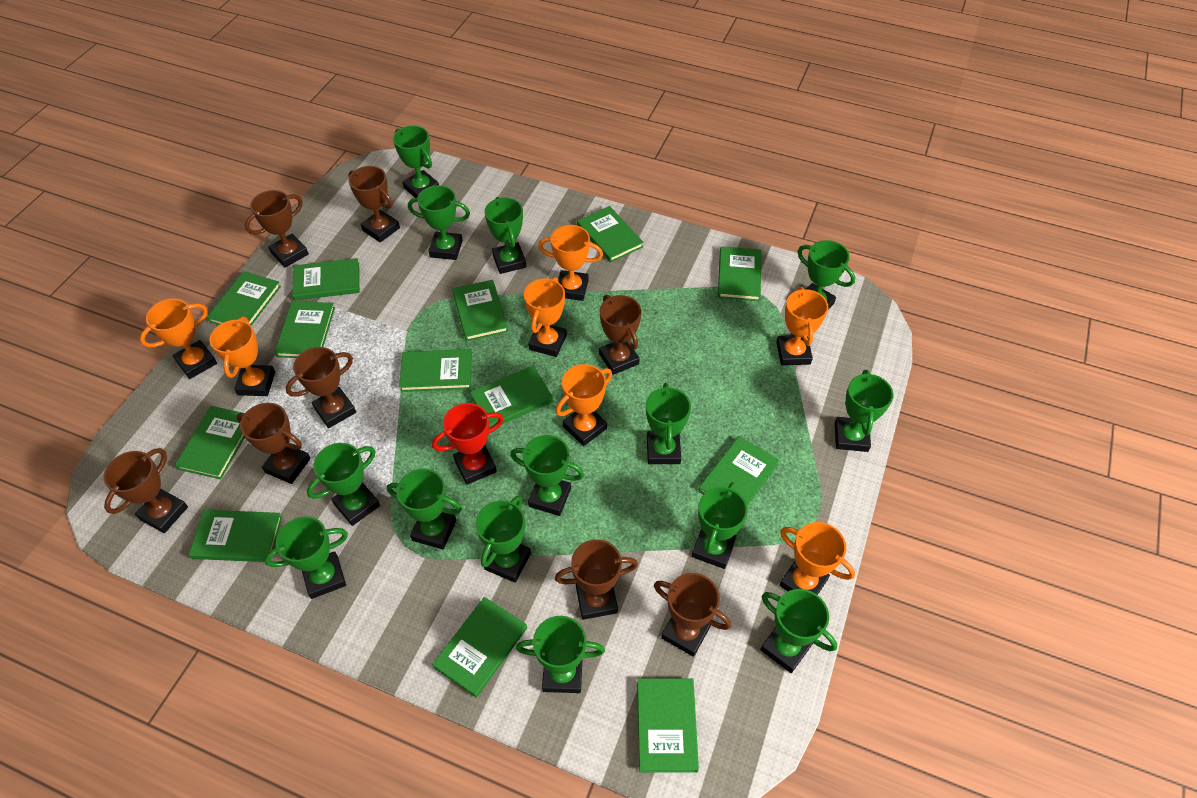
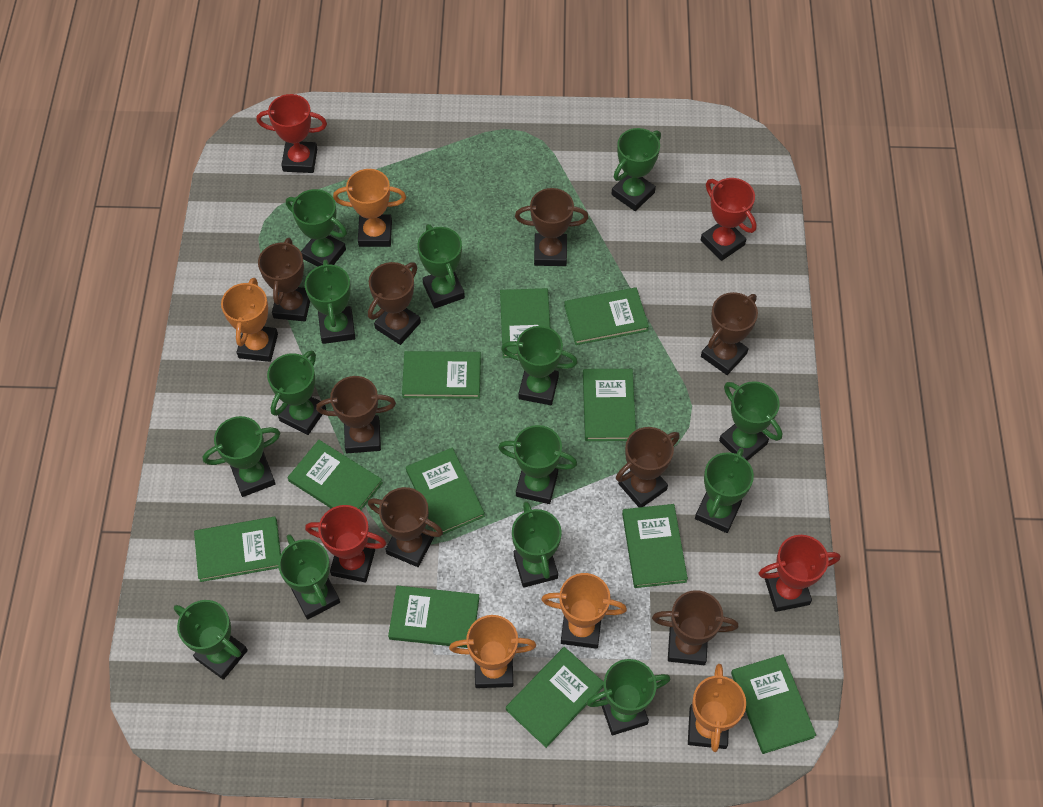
green book: [175,406,245,479] [189,510,283,562] [207,271,281,326] [274,301,335,358] [292,258,360,300] [399,349,472,392] [432,597,527,697] [452,280,508,341] [470,366,554,428] [577,206,644,263] [637,679,699,773] [698,436,780,507] [718,246,761,301] = 13 -> [194,517,281,582] [288,440,383,510] [388,586,479,648] [402,351,481,399] [406,448,485,535] [500,288,550,358] [506,647,604,748] [564,287,649,345] [583,369,636,441] [622,504,688,588] [731,654,816,754] = 11
orange trophy: [139,299,217,379] [210,317,275,396] [524,277,567,357] [538,225,603,301] [555,364,612,446] [776,287,828,365] [779,522,855,595] = 7 -> [221,278,278,362] [333,169,406,247] [449,615,536,688] [541,573,627,649] [688,664,746,752] = 5
red trophy: [432,403,503,485] = 1 -> [257,94,327,173] [305,505,386,583] [701,178,757,261] [758,535,840,612] = 4

